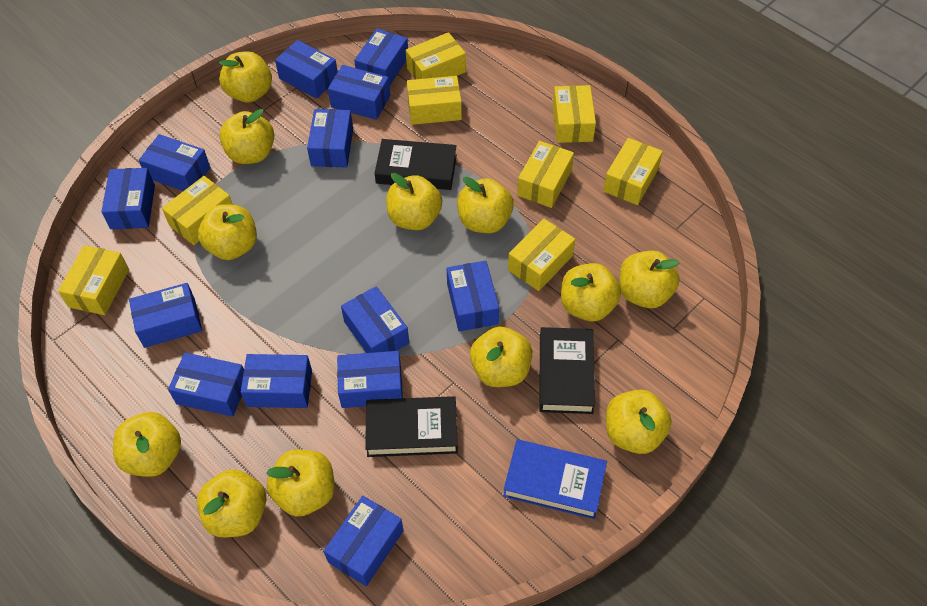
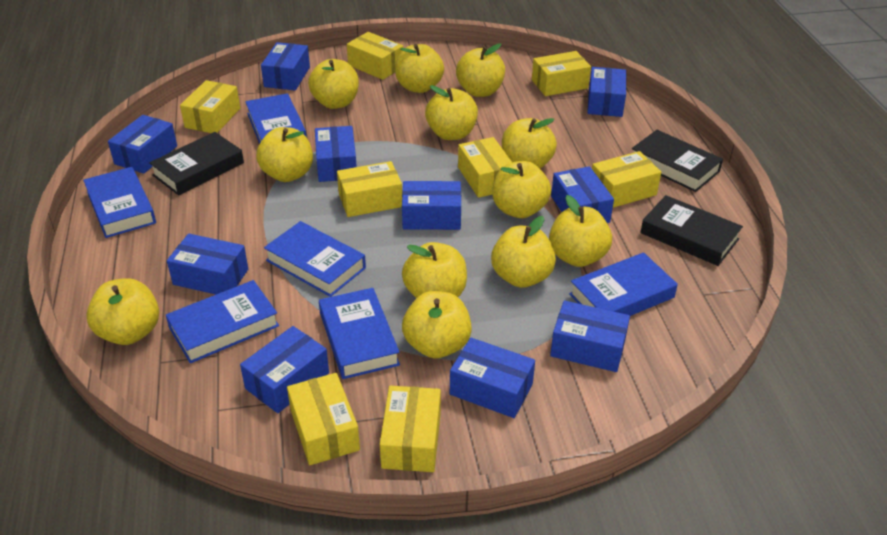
blue book: [503,439,607,519] = 1 -> [83,167,156,238] [166,280,279,363] [245,93,307,144] [264,221,366,297] [319,288,400,379] [569,252,678,316] = 6
blue box: [101,168,155,229] [129,283,202,348] [139,134,210,191] [168,353,244,417] [241,354,312,408] [275,40,338,99] [307,109,353,168] [324,496,404,586] [328,65,390,120] [337,351,403,408] [341,286,409,353] [354,29,408,86] [447,261,499,331] = 13 -> [108,115,177,174] [167,234,248,294] [240,326,329,413] [261,42,310,90] [315,126,357,182] [402,181,461,230] [450,338,535,418] [550,301,630,372] [551,166,614,223] [587,67,626,117] = 10

